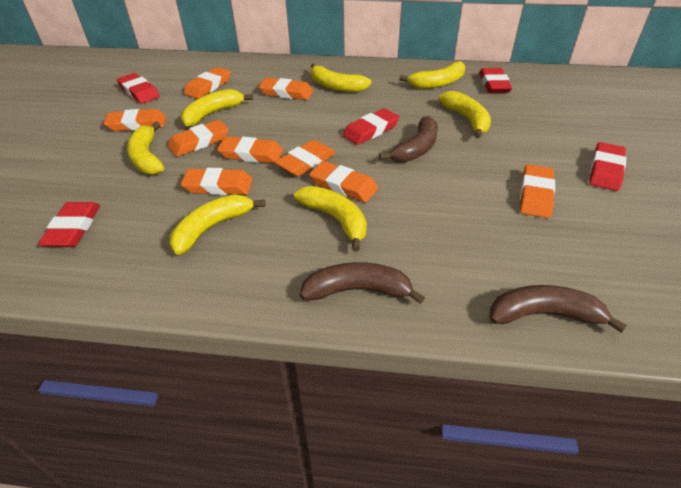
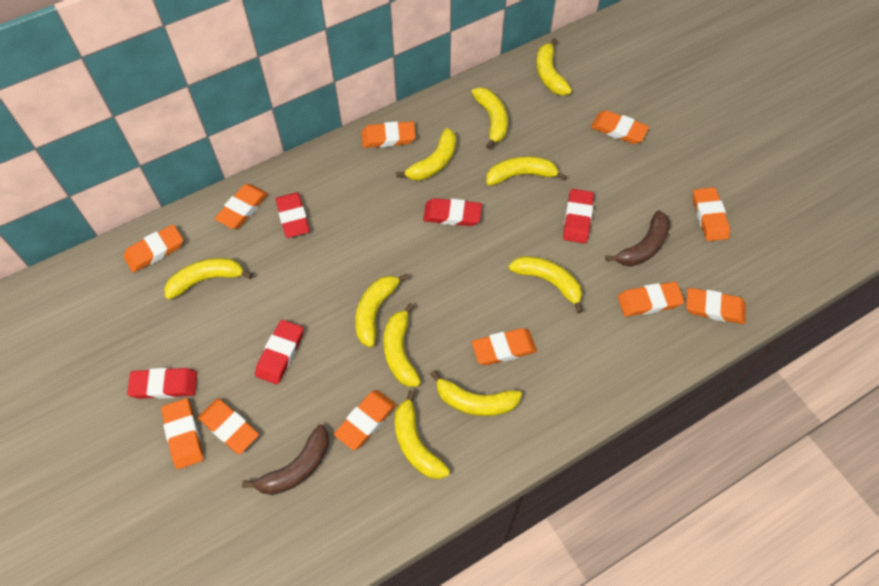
brown banana: [300,262,425,304] [379,116,438,162] [489,285,627,333] = 3 -> [242,424,329,495] [605,210,670,267] = 2
orange eraser: [103,109,166,131] [168,120,229,157] [181,168,253,195] [184,67,231,99] [217,136,283,163] [259,78,313,100] [275,140,336,177] [309,161,378,203] [520,164,555,218] = 9 -> [123,224,183,273] [161,398,204,469] [198,398,259,454] [215,184,268,229] [334,390,396,450] [361,121,416,148] [472,328,537,365] [591,110,649,144] [618,282,684,317] [686,288,746,324] [693,187,730,241] = 11
yellow banana: [127,122,164,175] [169,194,265,255] [181,89,253,127] [294,186,367,252] [311,63,371,92] [399,61,465,89] [438,91,491,138] = 7 -> [164,258,253,299] [355,273,409,347] [384,303,421,387] [395,390,450,479] [396,128,456,181] [430,370,522,416] [472,87,508,149] [486,156,567,186] [509,256,583,313] [536,38,572,95] = 10

